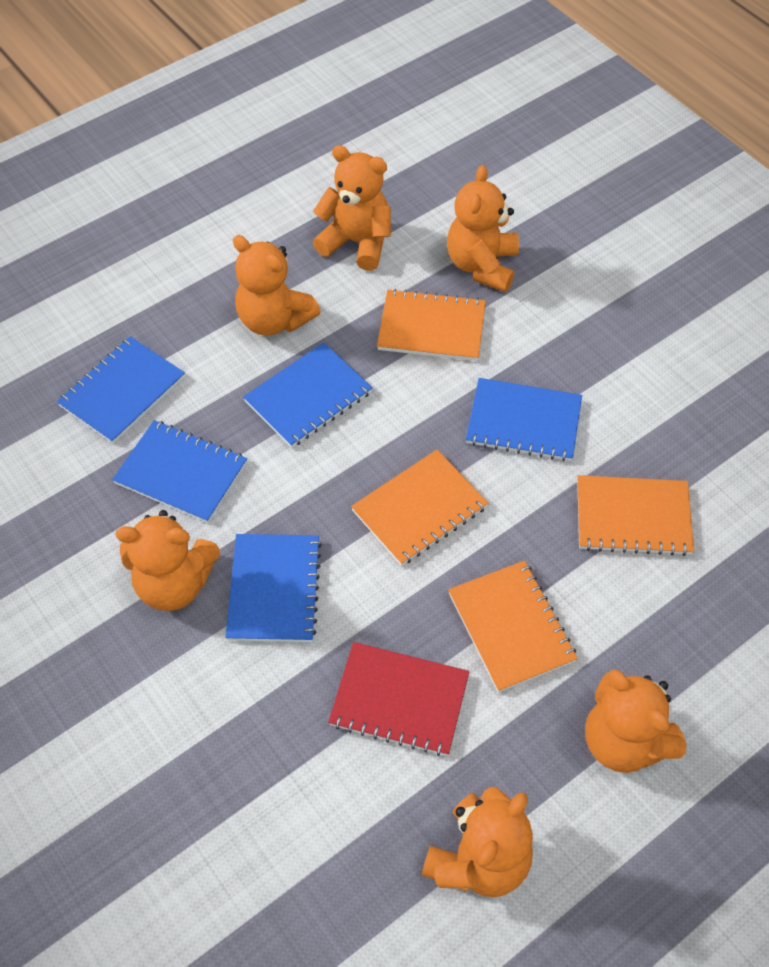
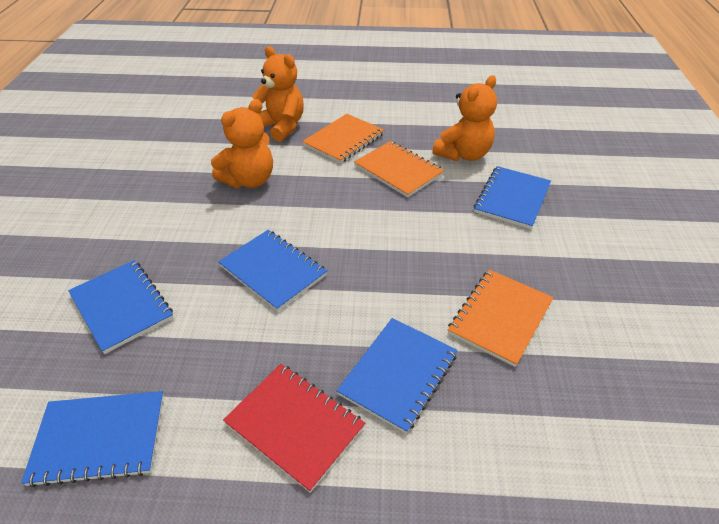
orange notebook: [351,450,488,566] [377,289,486,361] [448,561,578,692] [577,475,694,556] = 4 -> [302,114,384,163] [354,141,444,197] [448,270,553,367] = 3
orange teddy bear: [116,510,220,611] [233,235,321,336] [313,145,391,271] [422,787,533,897] [447,165,519,292] [585,669,687,773] = 6 -> [211,99,273,188] [252,46,304,142] [432,75,497,161] = 3

